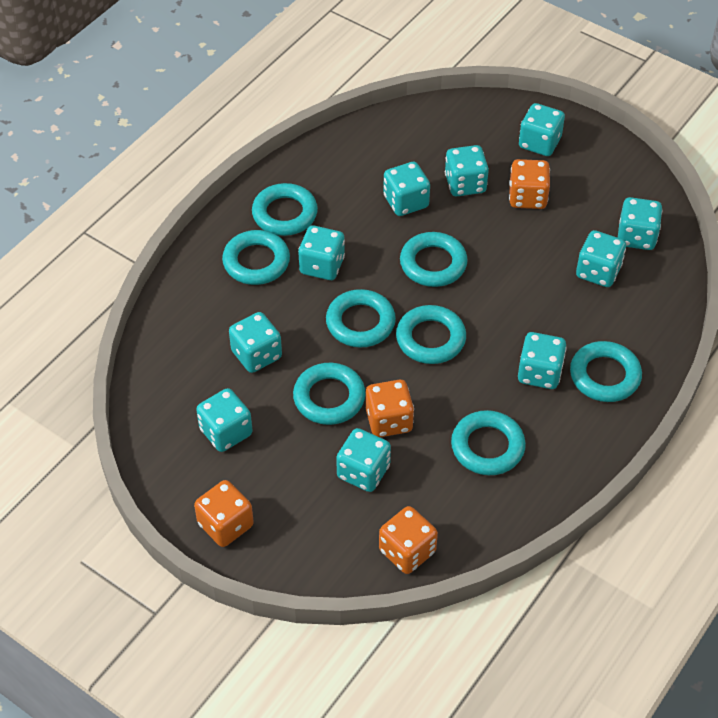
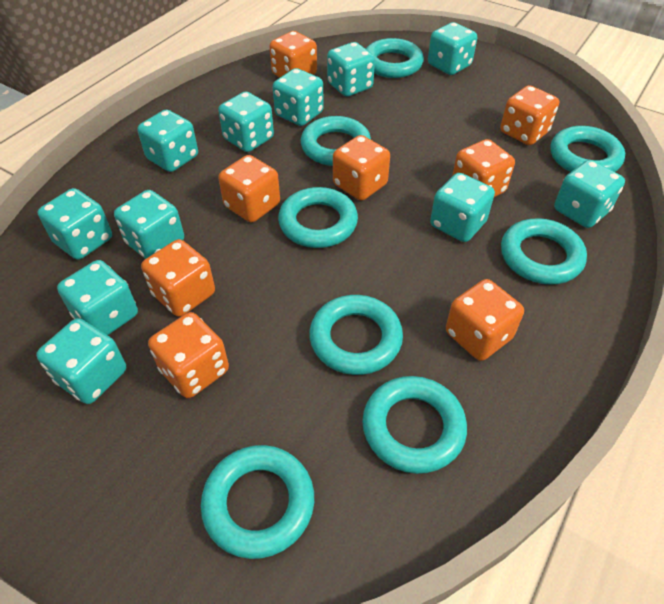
orange dice: [194,480,254,547] [366,380,414,437] [379,506,438,574] [509,159,550,209] = 4 -> [141,239,215,317] [148,312,229,398] [218,155,280,223] [269,31,317,77] [333,135,390,201] [446,279,524,361] [452,139,515,197] [500,85,559,145] = 8
turquoise dice: [196,388,253,452] [229,312,282,373] [298,225,345,280] [336,428,391,492] [383,162,430,216] [445,145,489,196] [518,332,567,389] [519,103,565,156] [576,230,626,287] [618,197,662,250] = 10 -> [36,318,126,404] [38,188,112,260] [57,260,138,335] [114,190,184,259] [137,110,198,172] [218,91,274,152] [273,68,324,126] [327,42,375,97] [428,22,477,75] [430,173,495,242] [554,160,625,228] = 11

